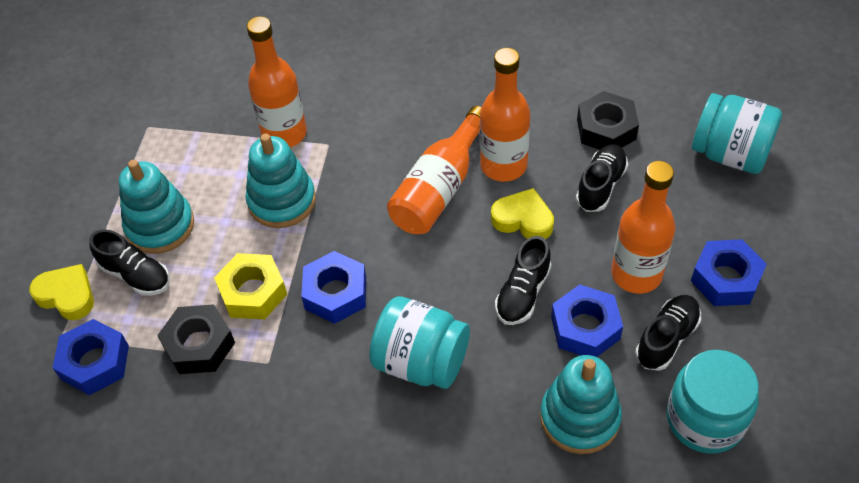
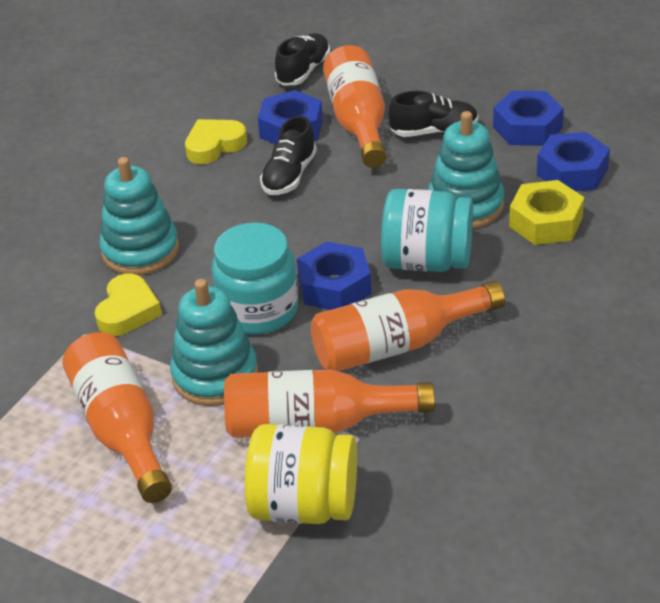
black nut: [157,304,235,374] [577,91,639,150] = 2 -> none = 0
black shoe: [89,229,170,296] [495,236,552,325] [576,144,628,212] [635,295,701,371] = 4 -> [260,116,317,195] [275,33,330,86] [388,91,478,137] = 3
turquoise jar: [369,296,470,389] [667,350,759,454] [692,93,782,174] = 3 -> [212,223,299,334] [381,189,473,272] = 2
yellow jar: none = 0 -> [245,424,357,524] = 1

